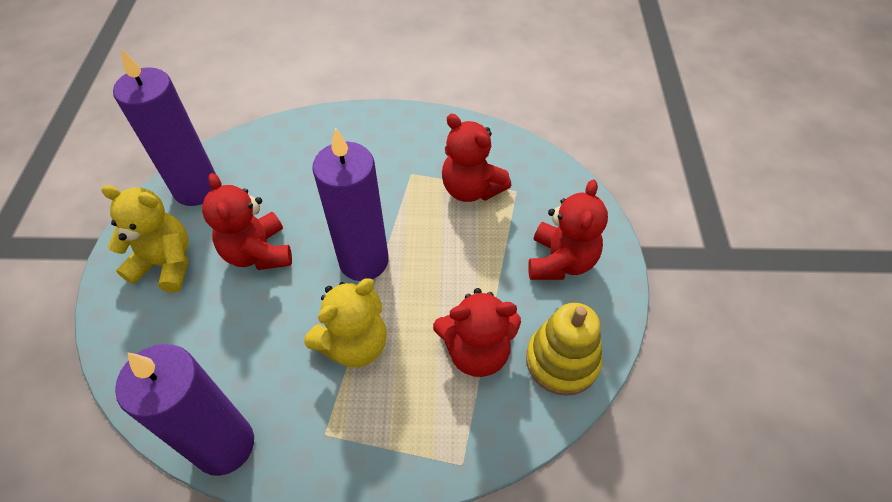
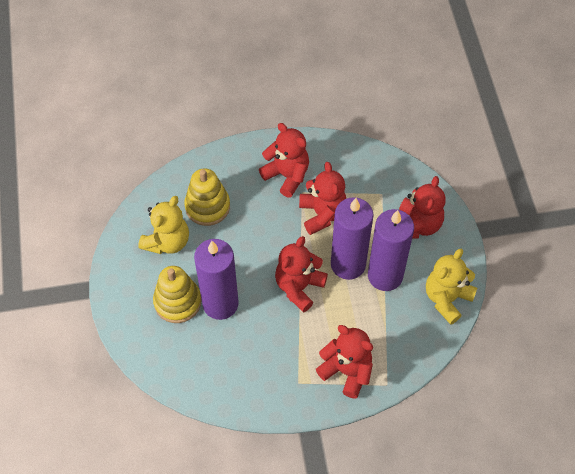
red teddy bear: [202,173,292,270] [433,288,521,377] [442,114,511,202] [528,179,608,280] = 4 -> [259,123,309,198] [275,236,328,313] [299,162,346,235] [316,325,373,399] [399,176,445,239] = 5
yellow stacking toy: [526,303,602,396] = 1 -> [153,266,202,323] [184,168,230,226] = 2

